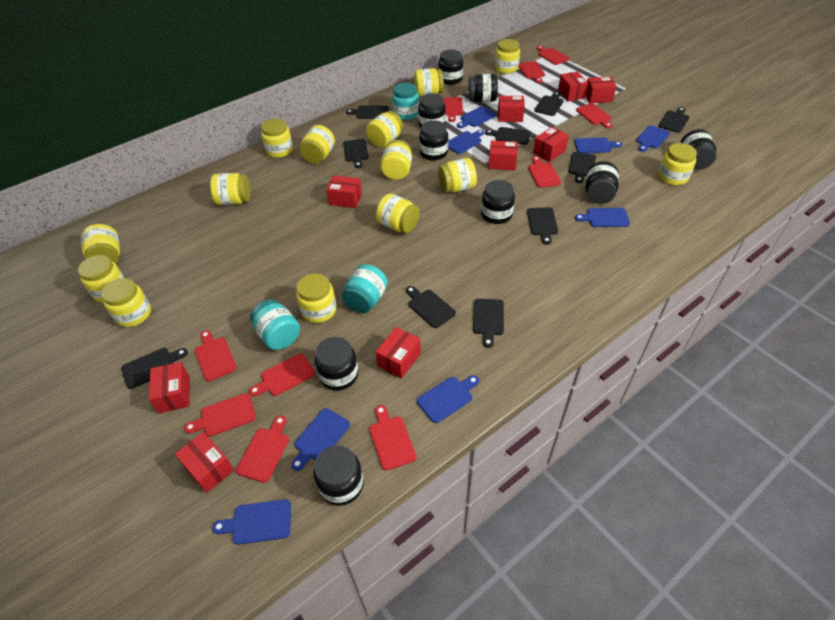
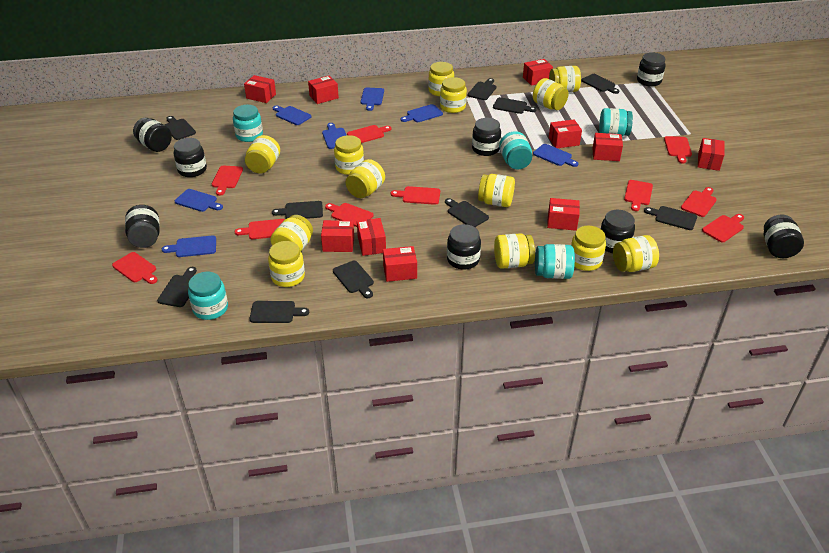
black jar: [313,445,364,506] [315,337,358,390] [418,93,446,127] [419,120,448,160] [438,50,463,85] [468,74,498,102] [481,180,515,224] [586,161,619,204] [680,129,716,170] = 9 -> [125,205,160,248] [133,118,172,152] [174,138,207,177] [447,224,481,270] [472,118,501,156] [600,210,635,253] [637,52,666,87] [764,215,804,258] = 8
blue cutting board: [212,499,291,545] [291,408,350,471] [417,375,479,423] [448,130,484,154] [457,106,496,128] [574,137,622,153] [575,208,630,227] [636,125,670,152] = 8 -> [162,235,216,257] [175,189,223,212] [273,105,311,125] [322,123,346,149] [361,88,384,111] [401,104,443,122] [533,144,579,167] = 7
red box: [149,362,190,413] [175,432,234,493] [326,175,362,208] [376,327,421,379] [488,140,518,171] [498,96,525,122] [533,127,569,162] [558,72,588,101] [586,77,617,103] = 9 -> [244,75,276,103] [308,75,339,104] [321,220,354,252] [357,218,386,256] [383,246,417,282] [523,59,553,86] [547,198,580,231] [549,119,582,148] [592,133,623,161] [698,138,724,171] = 10
turquoise jar: [250,299,300,350] [342,264,388,313] [392,83,419,120] = 3 -> [188,272,228,320] [233,105,263,142] [499,131,532,170] [535,244,575,279] [599,108,633,137] = 5
yellow jar: [78,255,124,302] [81,224,120,264] [101,278,151,327] [210,173,250,205] [261,118,293,158] [296,273,337,323] [300,125,335,164] [366,111,403,148] [376,194,420,233] [380,140,412,180] [414,68,444,97] [438,158,477,193] [495,39,520,74] [658,143,697,185] = 14 -> [245,135,280,174] [268,241,305,287] [270,215,313,251] [334,135,364,175] [346,159,385,198] [428,62,454,96] [440,77,467,113] [478,174,515,207] [494,233,535,269] [533,78,568,110] [549,66,581,92] [571,226,606,271] [613,235,659,272] = 13

